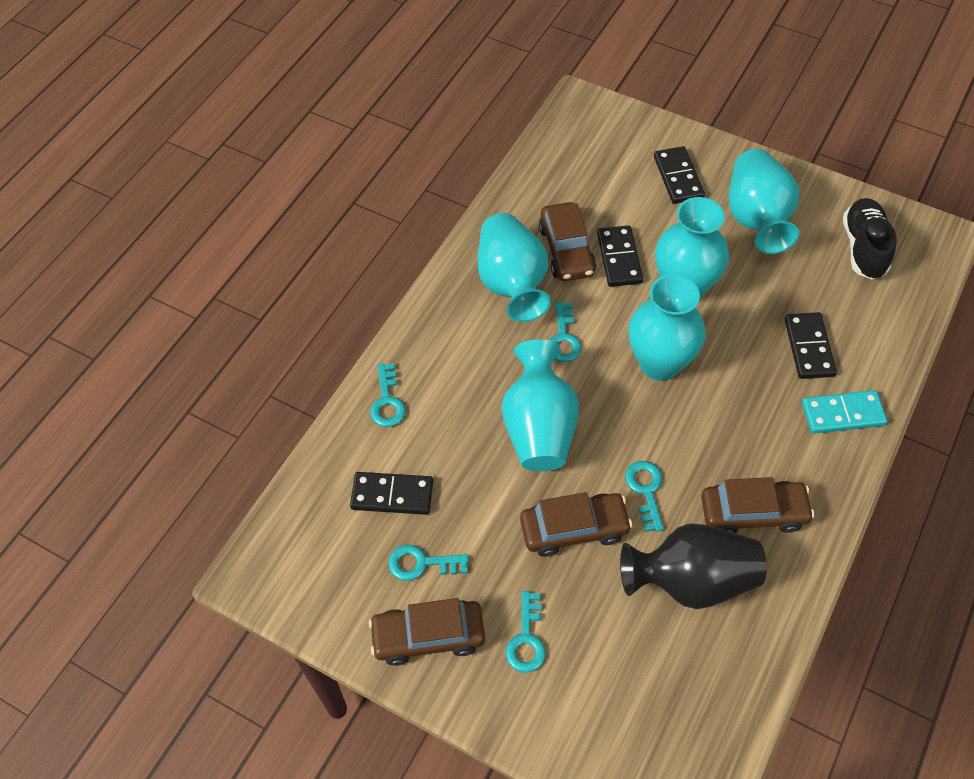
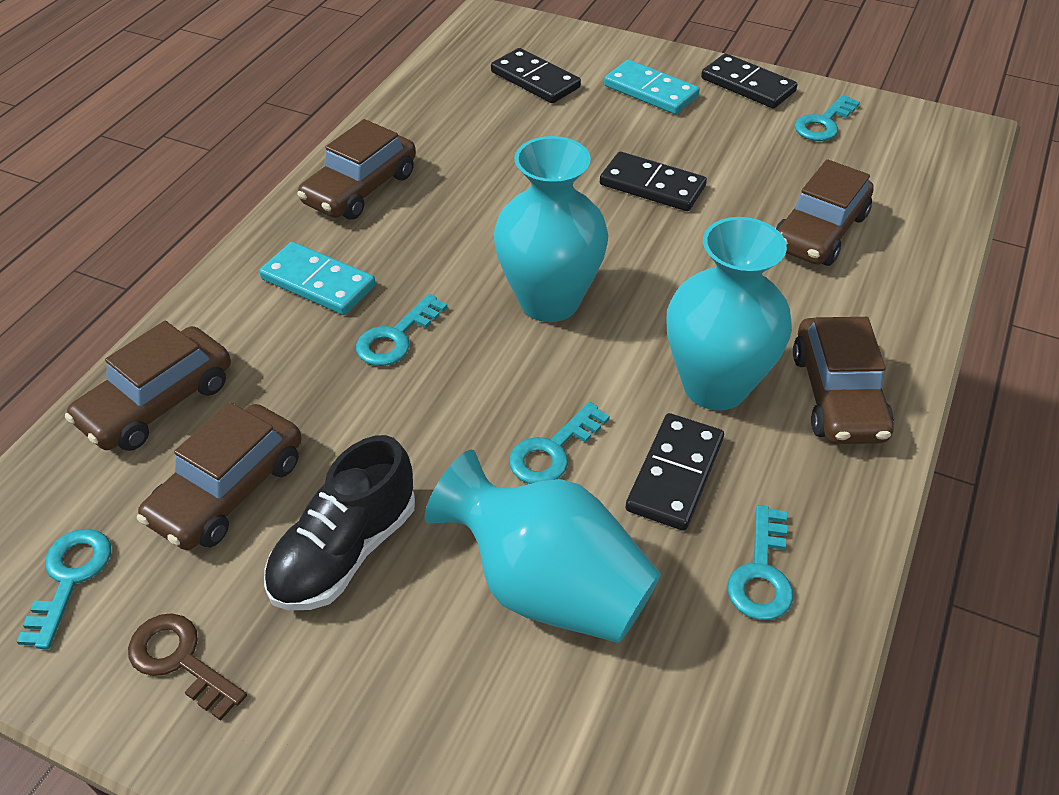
black vase: [620,524,767,609] = 1 -> none = 0
brown car: [369,598,485,666] [520,492,632,557] [539,202,596,281] [701,477,814,533] = 4 -> [65,321,231,451] [137,402,302,550] [297,119,416,220] [776,159,874,266] [793,317,894,444] = 5
brown key: none = 0 -> [128,613,247,721] = 1
turquoise domino: [802,390,887,434] = 1 -> [259,242,376,315] [604,60,700,114] = 2
turquoise vase: [477,213,551,322] [501,339,579,471] [629,274,706,381] [655,197,729,298] [729,149,799,254] = 5 -> [425,450,661,643] [494,136,608,322] [666,217,792,411] = 3

